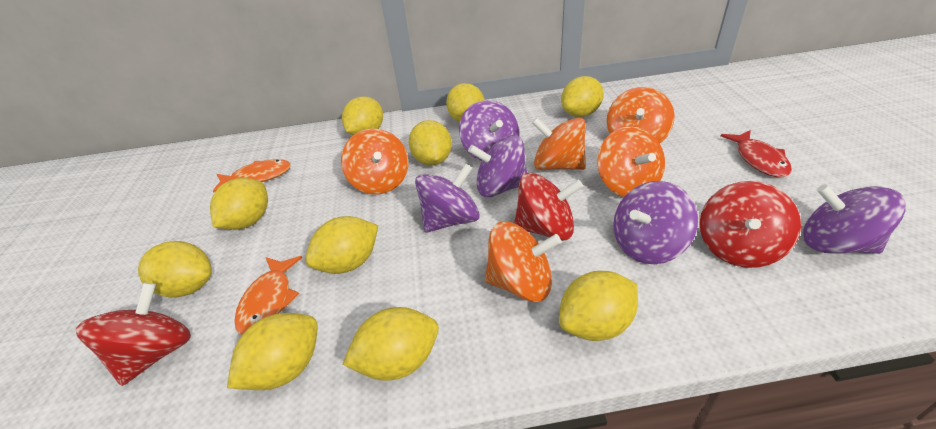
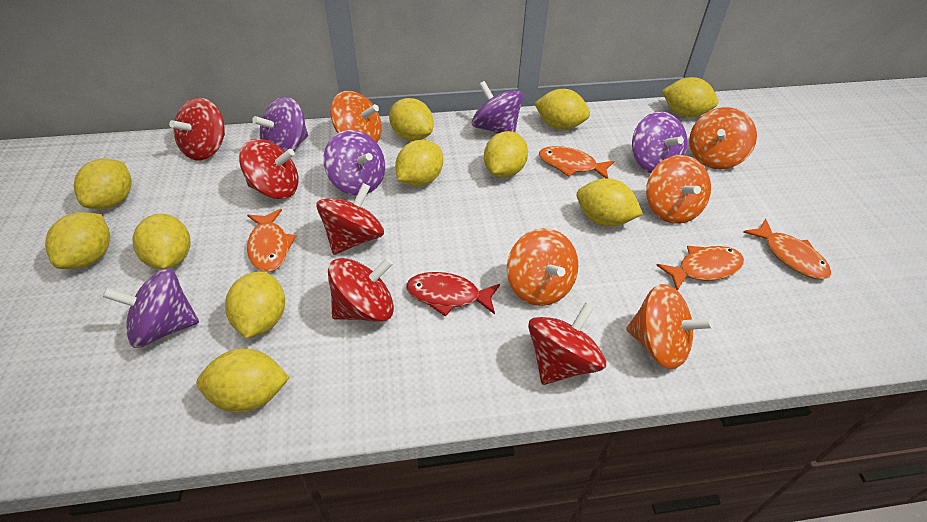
orange fish: [213,159,291,192] [234,256,302,335] = 2 -> [247,209,296,272] [539,146,614,179] [656,246,744,291] [743,219,831,280] = 4
red spinning top: [76,283,191,386] [514,173,583,241] [700,181,801,268] = 3 -> [169,97,225,161] [239,139,299,199] [316,183,384,255] [328,258,394,322] [528,302,606,385] = 5
yellow lemon: [138,241,212,298] [210,178,268,230] [227,313,318,390] [305,216,378,274] [342,96,383,135] [342,307,439,381] [408,120,452,166] [446,83,484,122] [559,271,638,341] [561,76,604,117] = 10 -> [45,212,110,269] [74,159,132,209] [132,214,190,269] [197,349,290,413] [225,271,285,338] [389,98,433,141] [395,140,443,186] [484,131,528,178] [534,89,590,130] [577,178,643,226] [662,77,718,117] = 11

